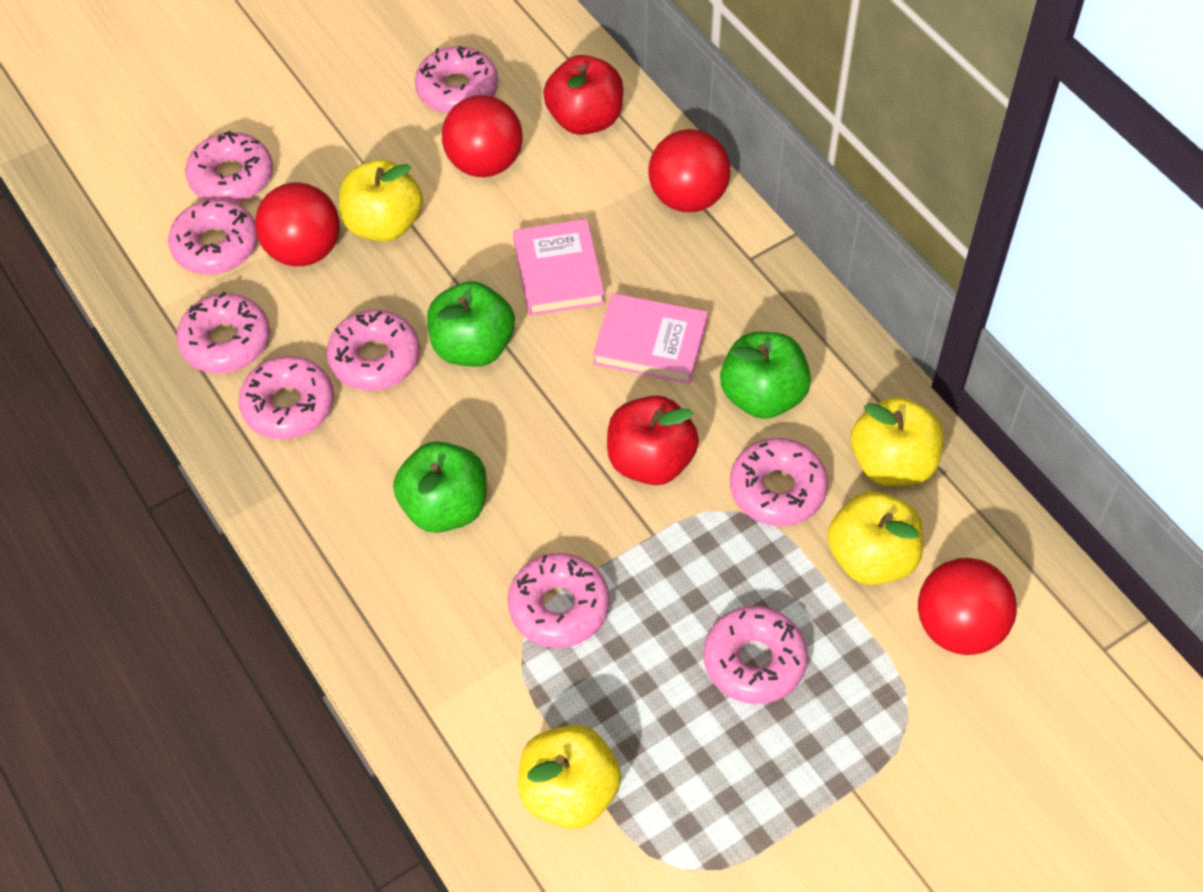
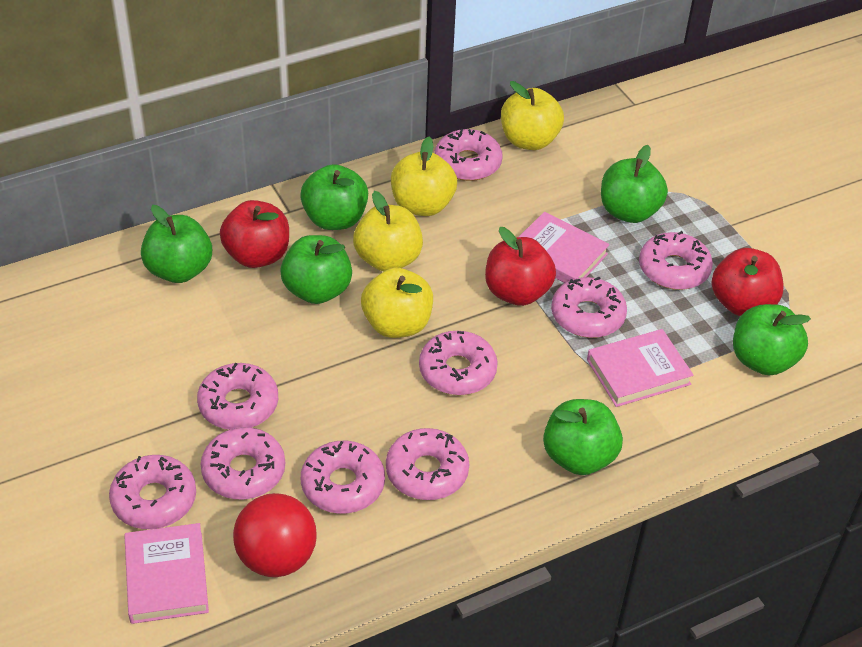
green apple: [393,441,487,533] [427,281,515,367] [720,332,811,419] = 3 -> [141,205,212,283] [280,235,352,304] [300,164,368,230] [543,399,623,475] [601,145,668,223] [733,304,811,375] = 6
pink book: [513,219,605,316] [593,293,708,384] = 2 -> [124,523,209,624] [519,212,610,283] [587,329,694,407] = 3
red apple: [543,55,623,135] [607,395,699,485] = 2 -> [220,200,289,268] [485,227,556,306] [711,248,784,316] = 3
red ball: [255,183,340,266] [442,95,523,177] [649,129,731,212] [918,558,1017,655] = 4 -> [233,493,317,577] = 1

